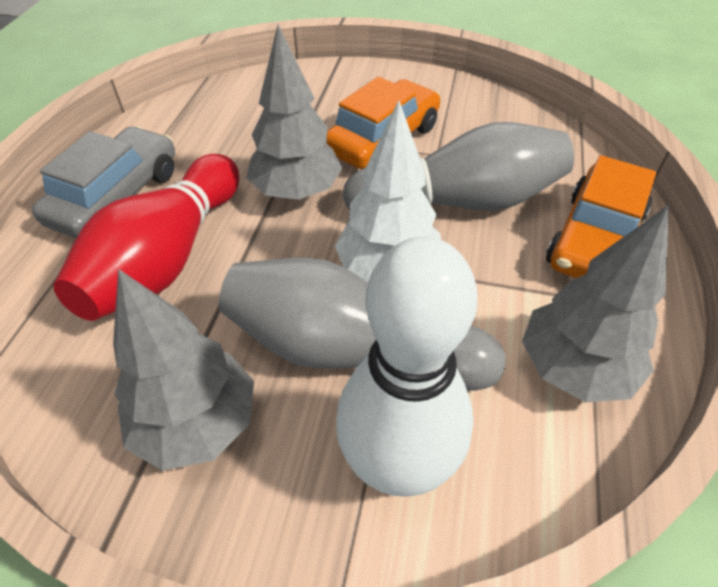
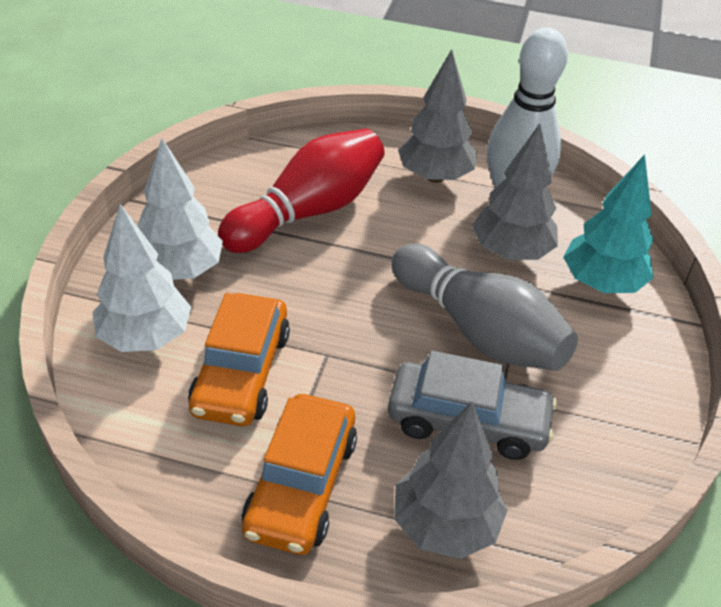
grey bowling pin: [219,257,506,391] [343,122,574,211] = 2 -> [391,244,578,371] = 1
turquoise tree: none = 0 -> [563,154,654,293] = 1
white tree: [335,100,441,282] = 1 -> [92,204,191,352] [138,138,223,280] = 2

